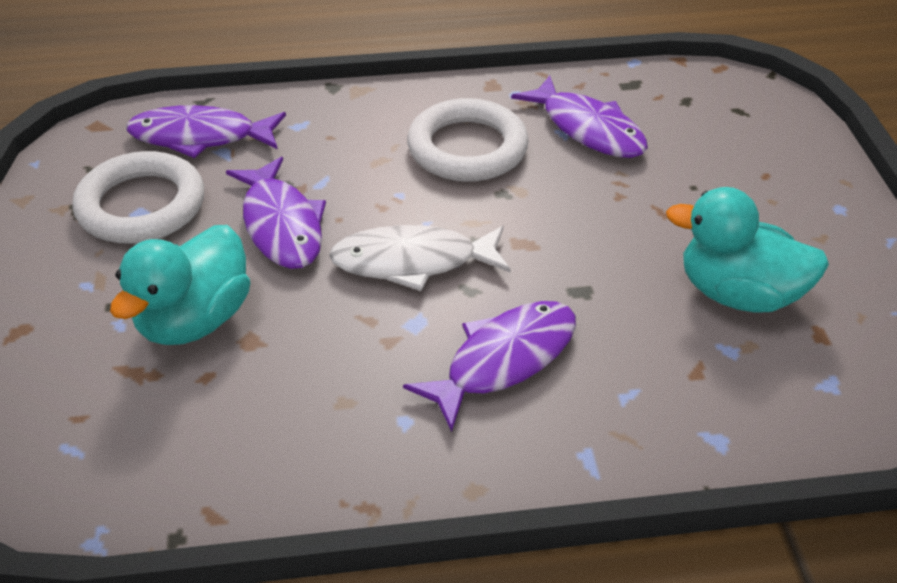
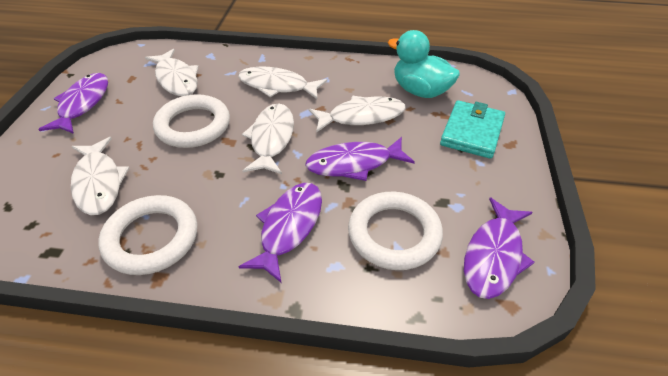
turquoise duck: [110,225,250,345] [666,187,829,313] = 2 -> [388,30,460,98] = 1
turquoise wallet: none = 0 -> [440,100,505,159] = 1
white fish: [329,225,511,291] = 1 -> [71,137,129,215] [145,49,198,96] [238,67,327,99] [242,103,294,174] [309,96,406,133] = 5
white ring: [72,151,204,244] [407,98,529,182] = 2 -> [99,195,197,275] [153,94,230,148] [348,192,443,270] = 3

